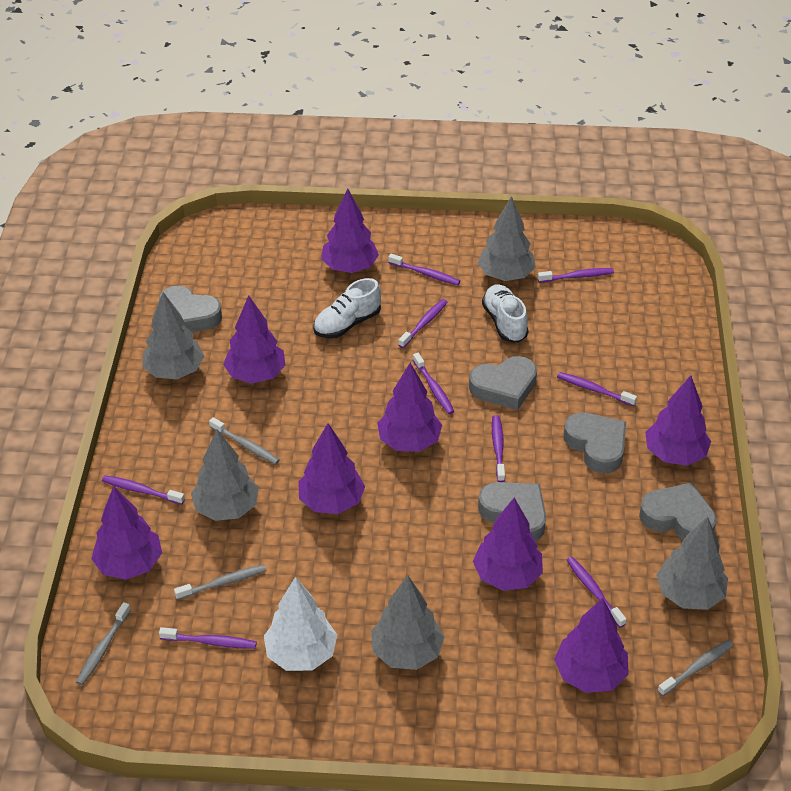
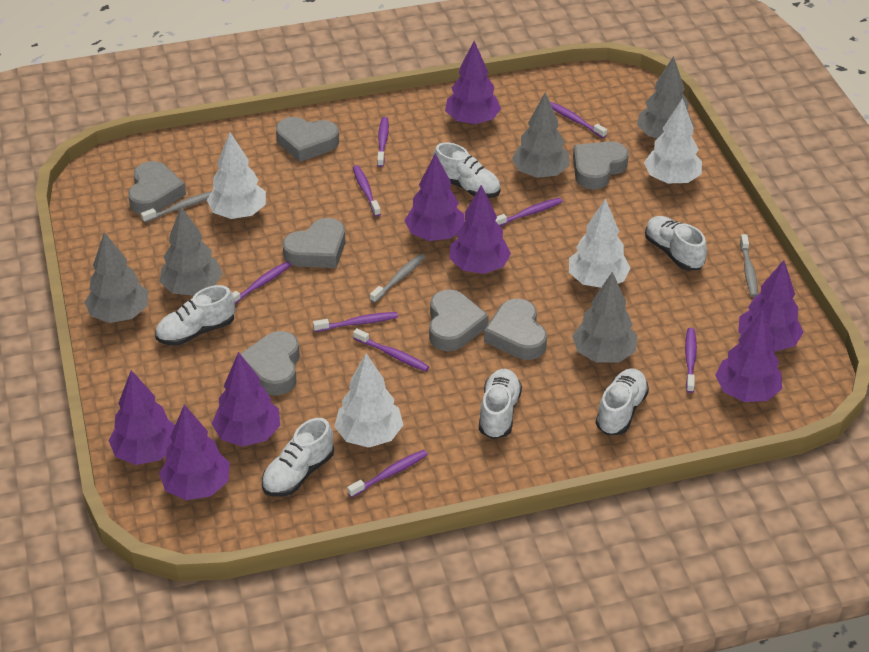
grey heart: [159,286,222,332] [469,356,537,410] [478,482,546,541] [564,412,626,473] [639,482,717,540] = 5 -> [128,161,186,214] [241,331,300,396] [276,117,339,162] [283,218,345,268] [429,290,489,351] [484,298,547,360] [573,141,629,190] = 7
grey toothbrush: [76,602,131,685] [174,564,266,600] [209,417,280,465] [657,640,733,696] = 4 -> [141,191,212,223] [370,254,426,303] [740,234,758,297] = 3
white shoe: [313,278,381,338] [482,284,529,343] = 2 -> [155,285,235,346] [262,418,334,497] [433,142,501,198] [479,369,522,439] [596,368,649,435] [645,216,707,271] = 6
white tree: [264,577,337,671] = 1 -> [207,132,266,219] [334,353,403,448] [569,198,631,288] [644,98,702,184] = 4

